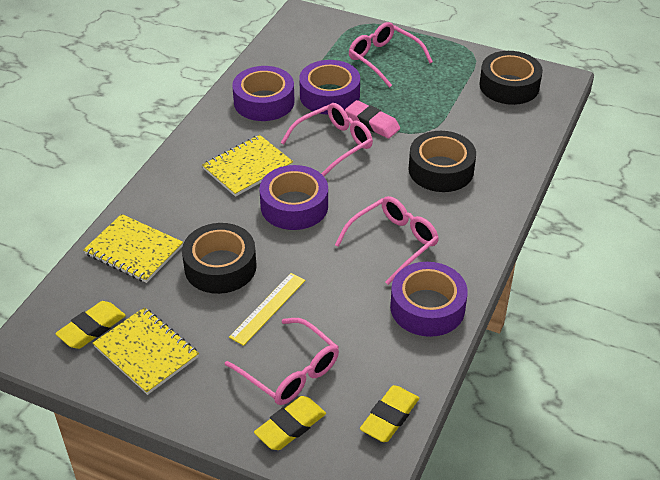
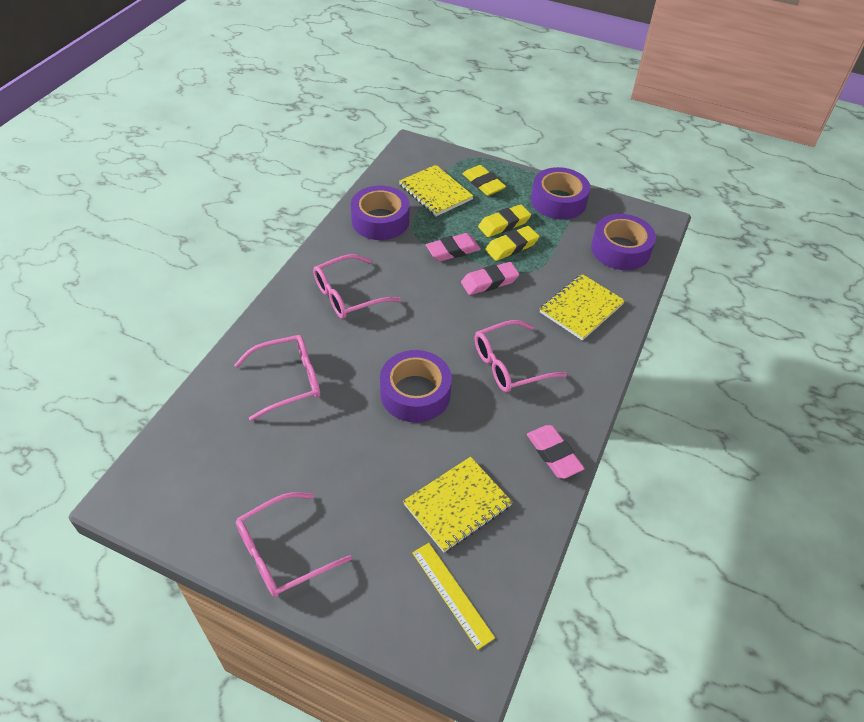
black tape: [182,223,257,294] [408,131,476,192] [480,51,543,105] = 3 -> none = 0
pink eraser: [345,100,400,138] = 1 -> [426,233,481,261] [461,262,519,295] [527,425,585,479] = 3

